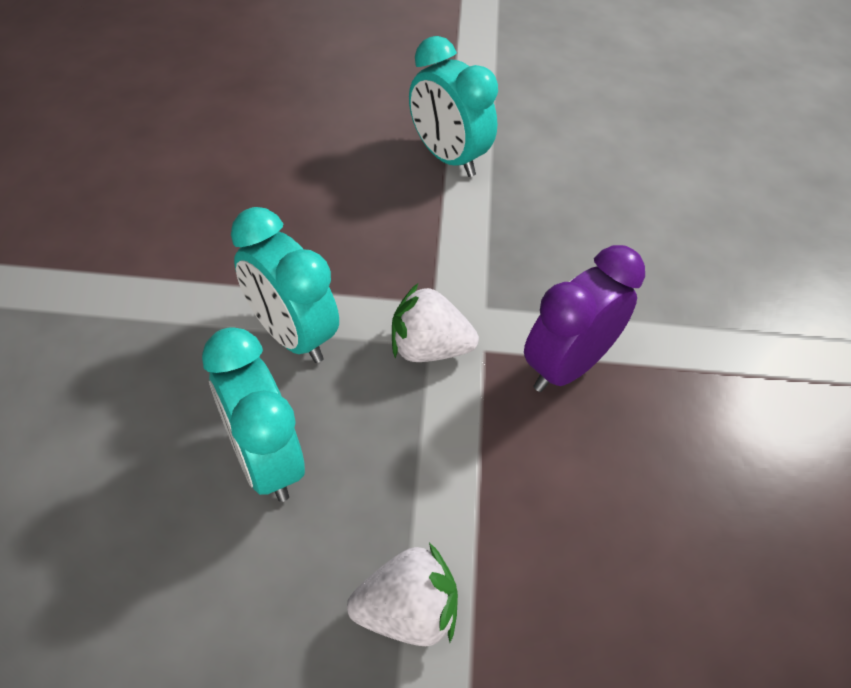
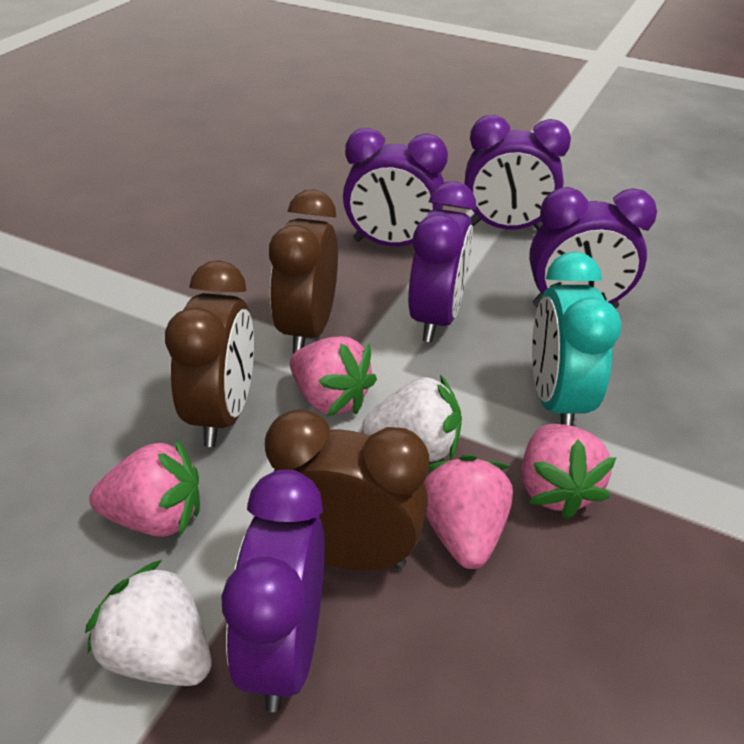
brown clock: none = 0 -> [165,260,254,447] [265,409,429,570] [269,189,338,354] = 3
pink strawberry: none = 0 -> [89,438,200,537] [290,336,377,417] [424,454,513,569] [521,424,617,519] = 4
purple clock: [524,245,645,392] = 1 -> [221,469,325,712] [343,128,448,246] [408,181,476,342] [465,115,571,230] [529,187,657,309] = 5
turquoise clock: [202,327,305,502] [231,207,339,363] [409,36,498,177] = 3 -> [532,252,622,426] = 1

